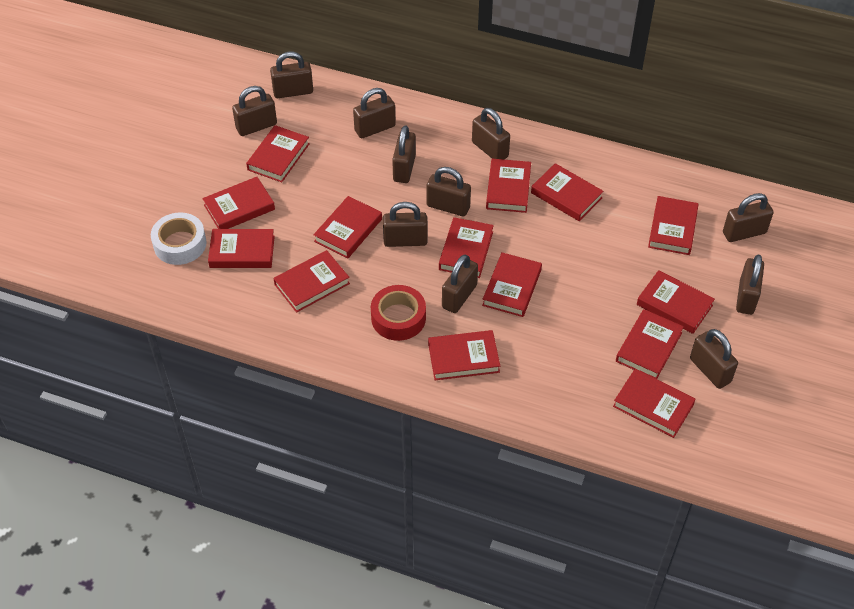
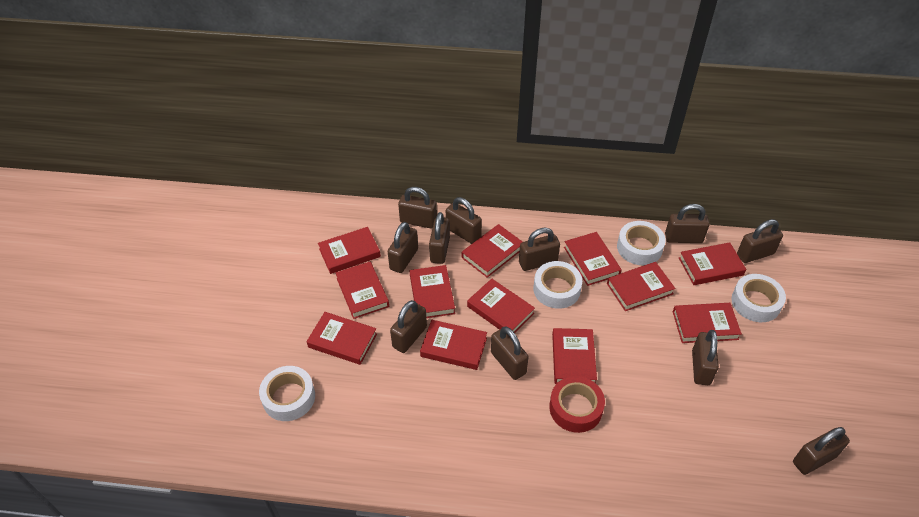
red book: [202,177,275,229] [208,229,275,268] [246,125,310,182] [273,250,350,313] [313,196,382,258] [428,330,500,380] [439,217,494,278] [482,252,542,317] [486,159,531,213] [531,163,604,221] [613,369,695,438] [616,309,684,379] [637,270,715,334] [648,196,699,255] = 14 -> [306,312,377,365] [318,227,381,274] [336,262,389,319] [410,265,455,318] [420,320,487,370] [462,224,523,278] [467,278,535,333] [552,328,597,384] [564,232,622,286] [607,262,676,311] [673,303,742,343] [679,242,746,285] = 12
white tape: [151,212,207,265] = 1 -> [259,366,315,421] [533,261,582,309] [617,221,666,265] [731,274,786,322] = 4

